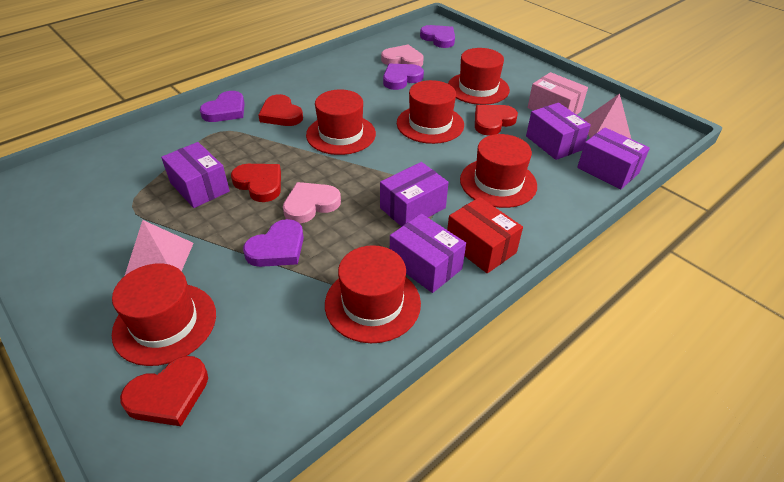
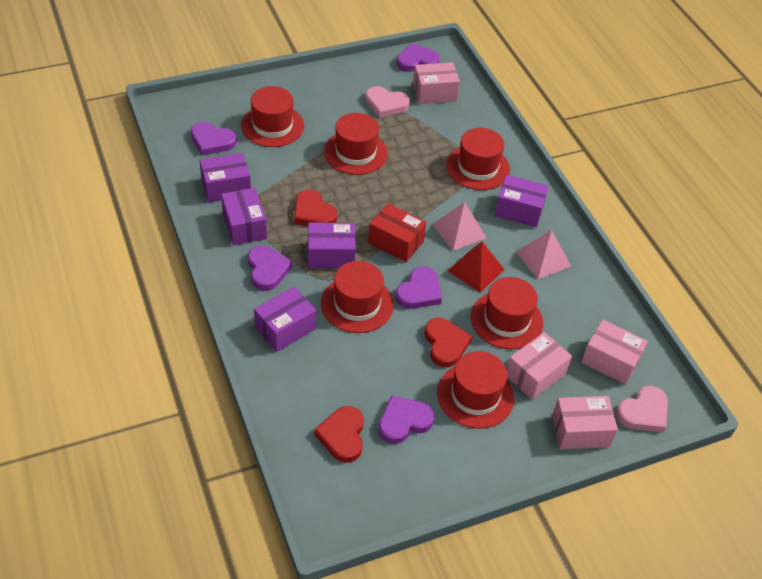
pink box: [527,72,588,115] = 1 -> [413,62,460,104] [507,332,572,400] [552,396,618,449] [581,320,648,385] = 4
purple heart: [200,91,245,122] [243,219,304,267] [383,64,424,90] [420,25,455,48] = 4 -> [191,122,237,155] [248,245,293,291] [378,395,434,444] [396,266,442,309] [397,43,440,72] = 5
red heart: [120,356,208,426] [231,164,281,202] [259,94,303,126] [475,105,518,136] = 4 -> [294,190,337,226] [314,406,364,463] [425,318,472,367] = 3
red pyramid: none = 0 -> [448,242,505,293] = 1

